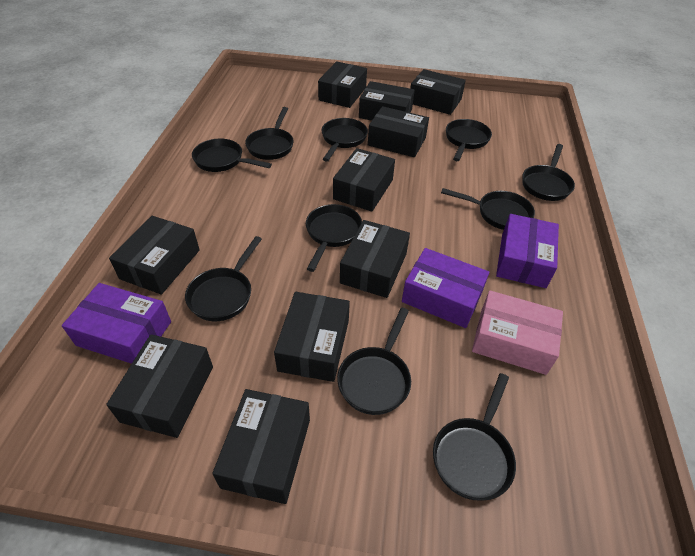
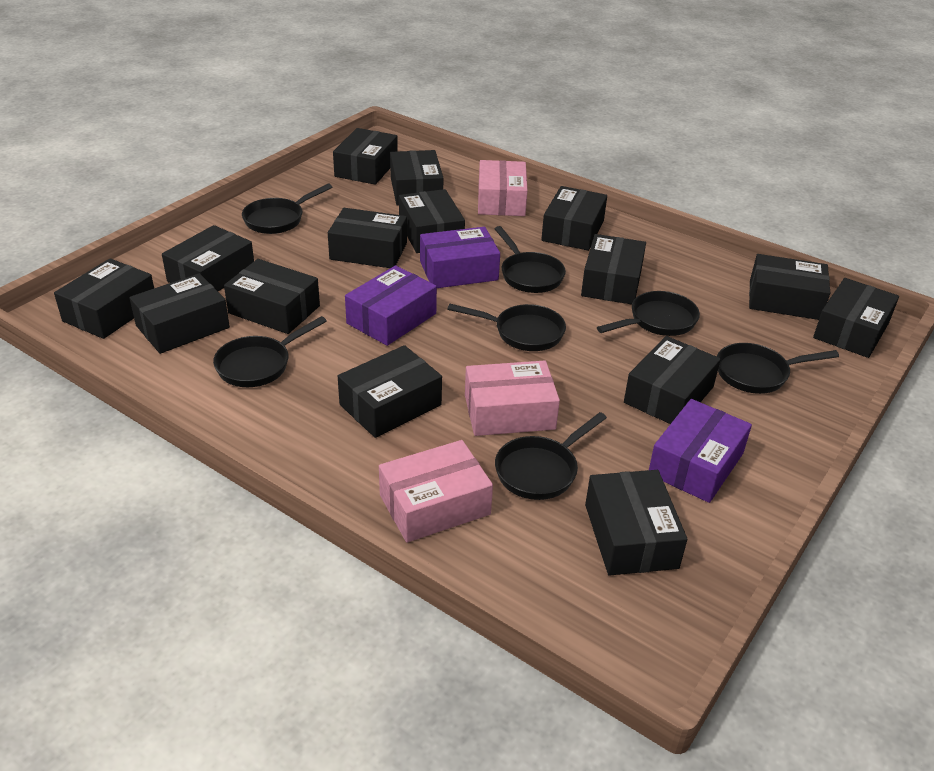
black box: [106,334,213,438] [109,216,200,294] [212,389,310,504] [274,292,350,382] [318,61,367,108] [333,148,395,212] [340,220,410,298] [359,81,415,121] [368,106,429,157] [410,69,466,115] = 10 -> [54,258,154,339] [129,273,230,354] [162,225,254,291] [224,259,320,334] [328,208,407,268] [333,128,398,185] [338,345,442,438] [390,150,444,206] [399,189,465,253] [541,186,607,251] [581,234,646,305] [585,470,687,576] [624,336,721,424] [749,254,830,320] [813,278,899,358] = 15
black pan: [185,236,262,321] [192,139,272,172] [245,107,294,160] [306,204,362,272] [322,118,368,162] [337,308,411,415] [433,373,516,501] [441,188,535,230] [446,119,492,161] [522,144,575,201] = 10 -> [213,316,327,387] [242,184,332,234] [447,304,566,351] [495,226,566,293] [495,412,607,500] [597,291,700,336] [717,343,839,394] = 7
pink box: [472,290,563,375] = 1 -> [379,440,493,543] [465,361,560,436] [478,160,527,216] = 3

